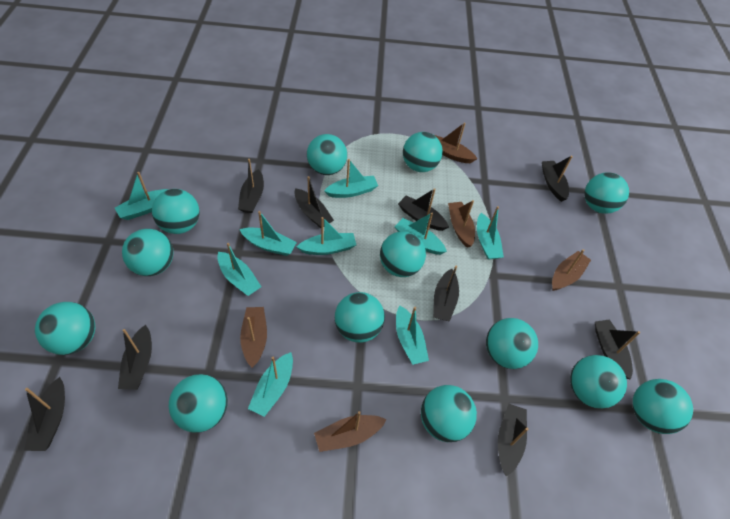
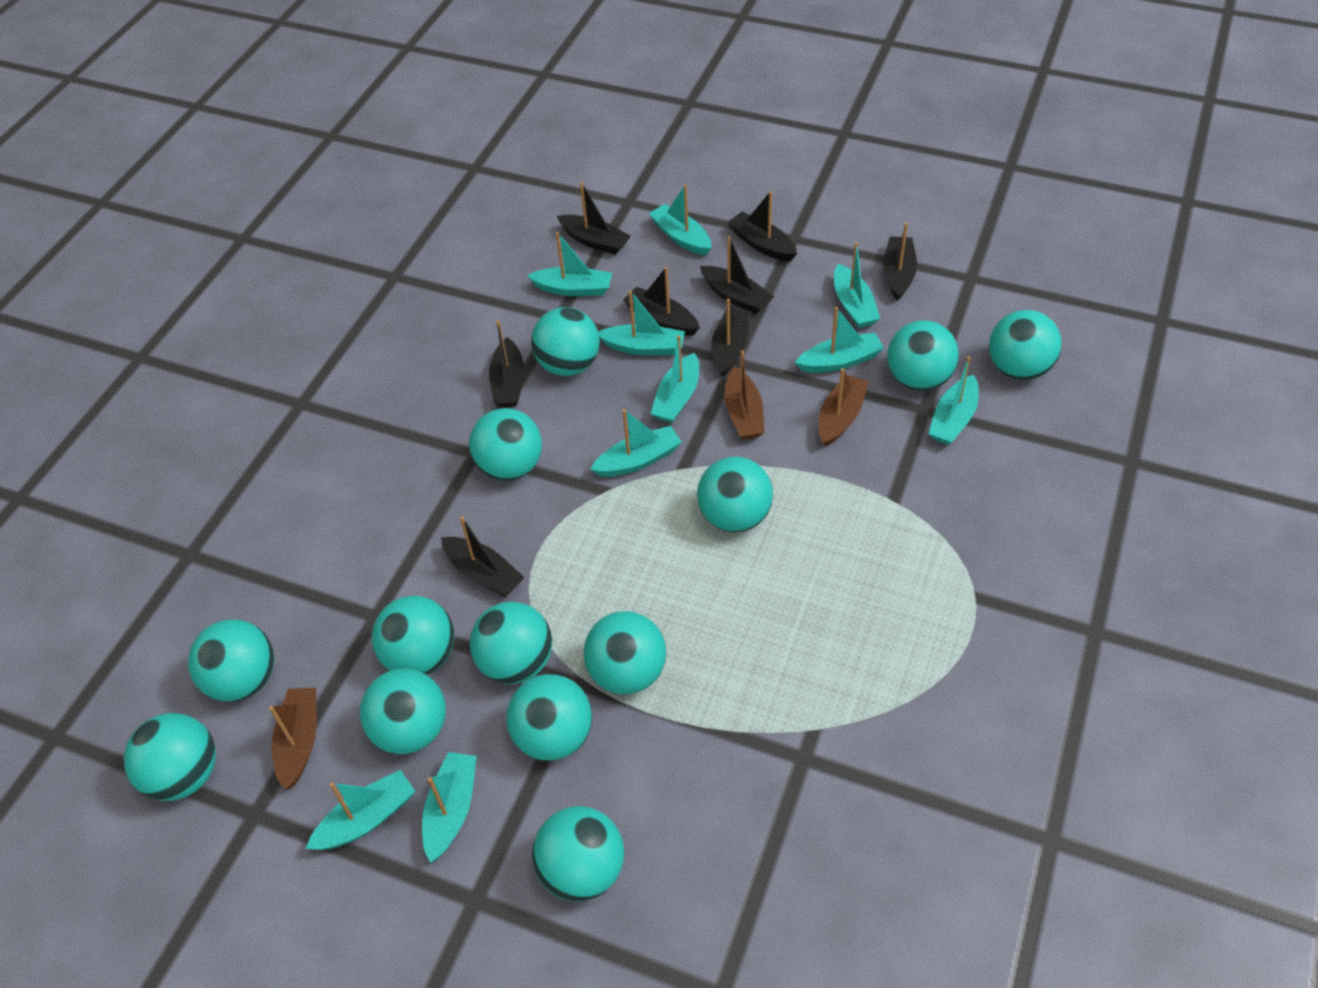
black boat: [24,377,65,451] [118,325,152,390] [238,159,264,213] [294,176,334,228] [398,188,449,231] [433,266,459,322] [498,404,528,476] [542,156,573,202] [595,319,640,379] = 9 -> [441,516,525,597] [489,320,524,407] [557,182,631,255] [623,267,700,336] [700,236,774,314] [711,298,750,377] [728,191,797,262] [883,223,917,301] = 8
brown boat: [240,307,267,368] [314,411,387,452] [435,122,477,163] [448,200,475,248] [552,249,591,291] = 5 -> [269,688,317,790] [724,351,764,440] [818,368,869,447] = 3
turquoise boat: [115,172,169,220] [217,243,261,296] [239,211,297,256] [248,352,293,417] [297,217,356,255] [324,159,378,198] [395,213,447,255] [396,306,429,365] [477,206,504,259] = 9 -> [306,770,415,850] [422,752,477,863] [527,232,612,296] [590,409,682,477] [598,291,685,355] [649,185,711,256] [650,335,699,423] [795,307,884,373] [834,242,880,328] [928,356,979,445] = 10

